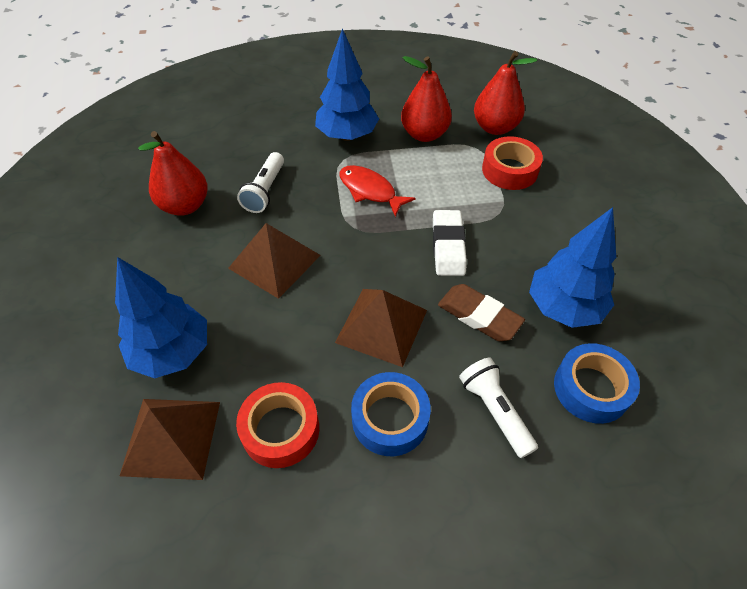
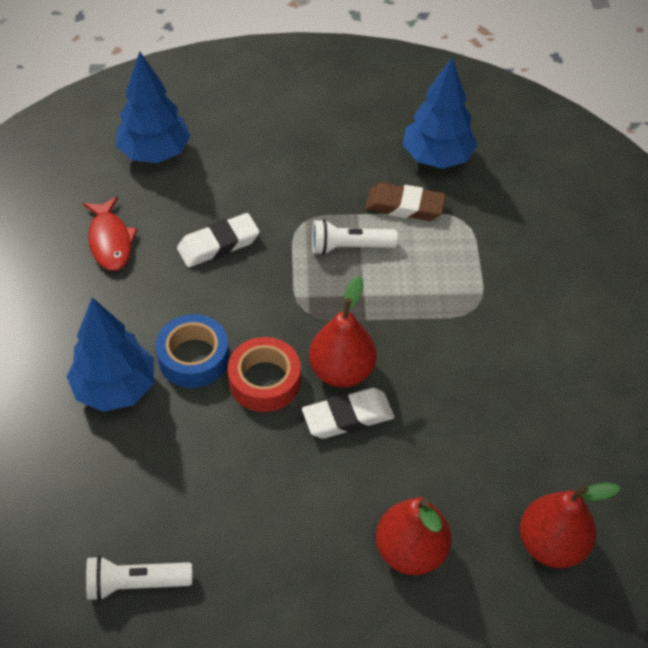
blue tape: [351,372,431,456] [554,343,640,424] = 2 -> [156,314,229,388] = 1
brown pyramid: [120,399,220,480] [228,223,321,299] [335,289,427,367] = 3 -> none = 0
red tape: [236,382,319,468] [482,136,543,190] = 2 -> [228,337,301,412] = 1
white eraser: [433,210,467,276] = 1 -> [177,213,260,267] [302,388,394,439] = 2

